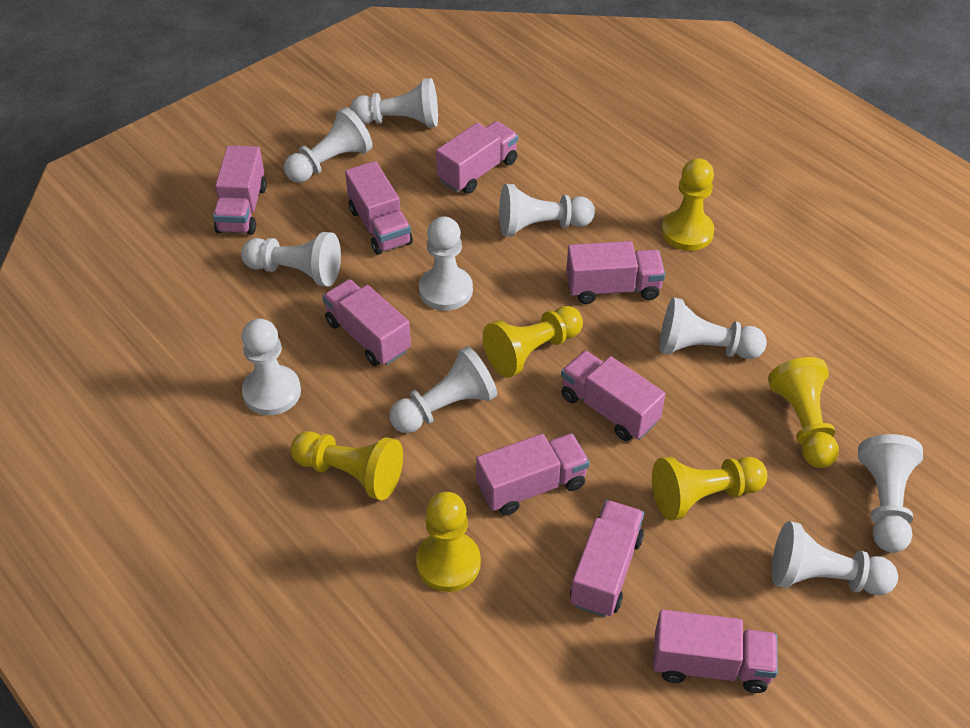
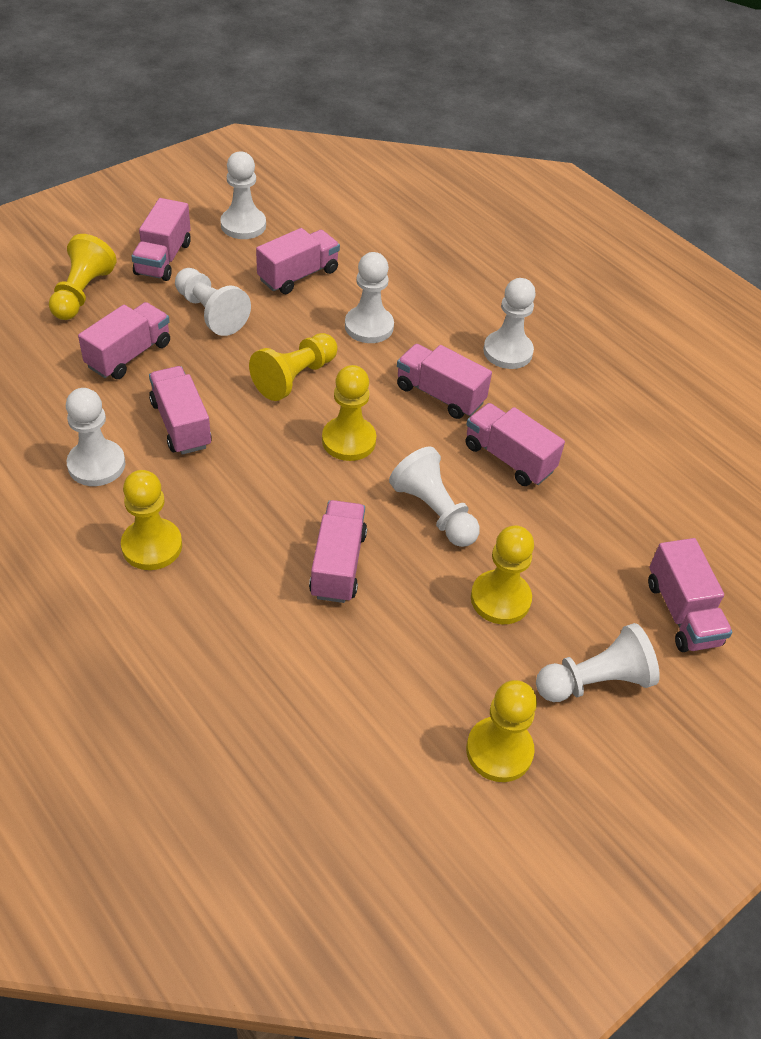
pink truck: [213,145,267,235] [322,279,411,366] [345,161,413,255] [436,121,518,194] [476,433,590,515] [561,350,665,441] [566,241,665,304] [570,500,644,617] [653,610,778,693] = 9 -> [78,302,170,379] [131,198,191,281] [149,366,212,455] [256,228,340,294] [309,500,367,603] [397,344,492,419] [465,403,565,486] [648,538,733,652] = 8
white pawn: [241,232,341,287] [242,319,301,415] [284,107,373,183] [350,78,438,128] [389,346,497,433] [419,216,473,311] [499,184,595,237] [660,297,767,359] [772,521,898,595] [858,434,923,553] = 10 -> [66,388,125,486] [175,268,251,336] [220,151,266,239] [345,252,394,343] [389,446,480,547] [483,278,536,369] [536,623,660,702] = 7

